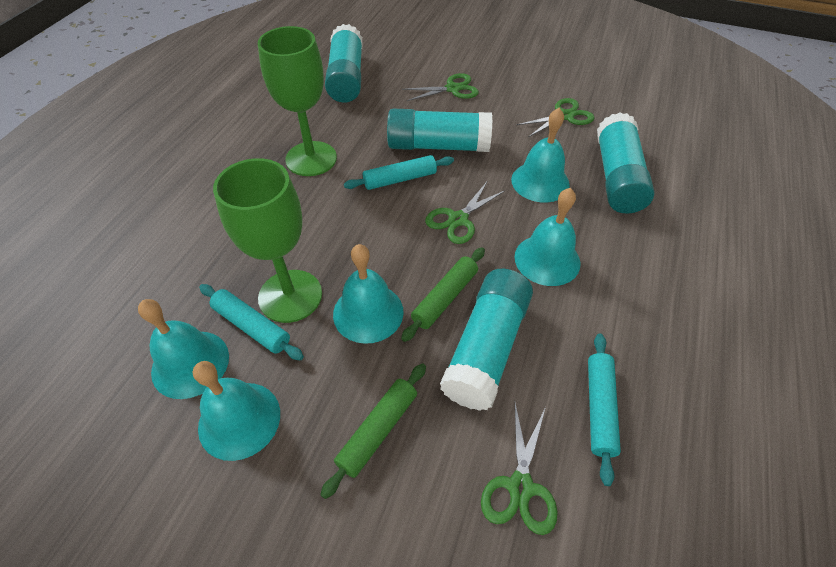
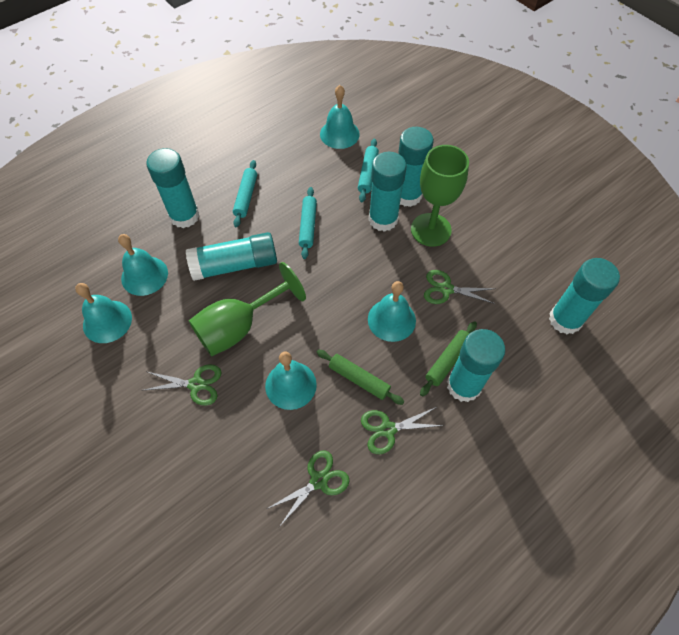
turquoise glue stick: [325,24,363,102] [387,109,492,152] [440,269,533,411] [597,112,655,214] = 4 -> [146,148,199,228] [186,232,277,281] [369,152,406,232] [399,127,434,207] [447,329,506,402] [549,258,620,334] = 6

